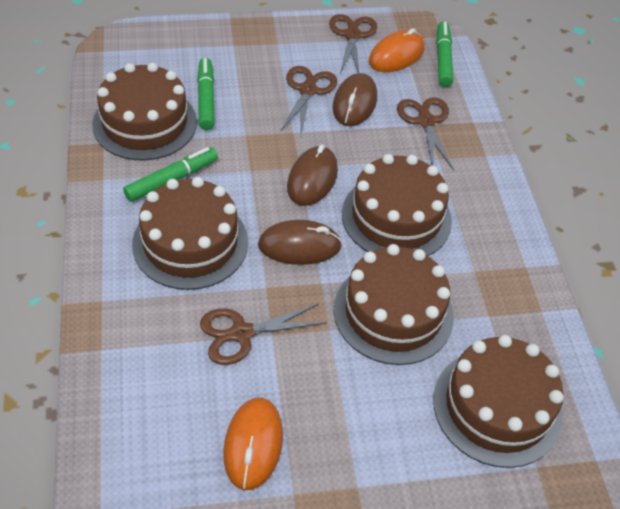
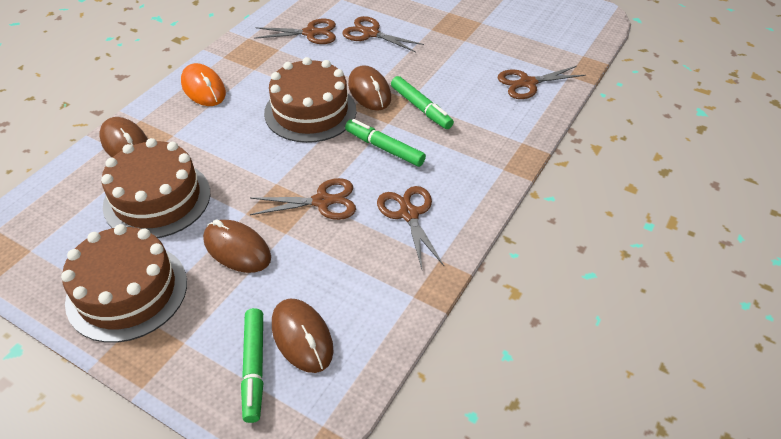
brown cake: [92,63,197,160] [132,177,248,290] [334,244,454,365] [342,154,452,256] [433,335,563,468] = 5 -> [61,224,187,343] [101,138,210,238] [264,57,356,143] = 3
brown mouse: [258,220,342,265] [287,145,338,206] [332,73,377,126] = 3 -> [100,117,148,158] [203,219,271,273] [272,299,334,373] [348,65,391,111] = 4
brown scissors: [200,304,326,365] [280,66,337,134] [329,14,377,73] [397,97,454,170] = 4 -> [250,178,356,220] [254,19,336,44] [342,16,424,52] [377,186,444,269] [498,66,586,99] = 5
orange mouse: [223,398,283,490] [369,28,425,72] = 2 -> [181,63,226,106] = 1

